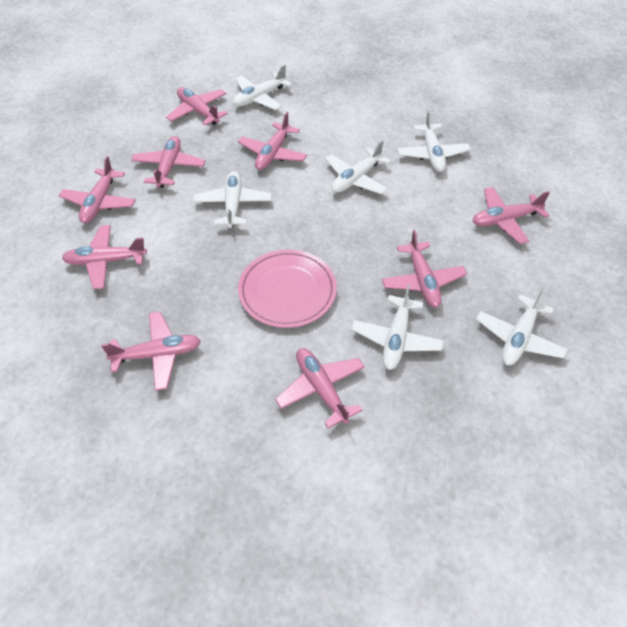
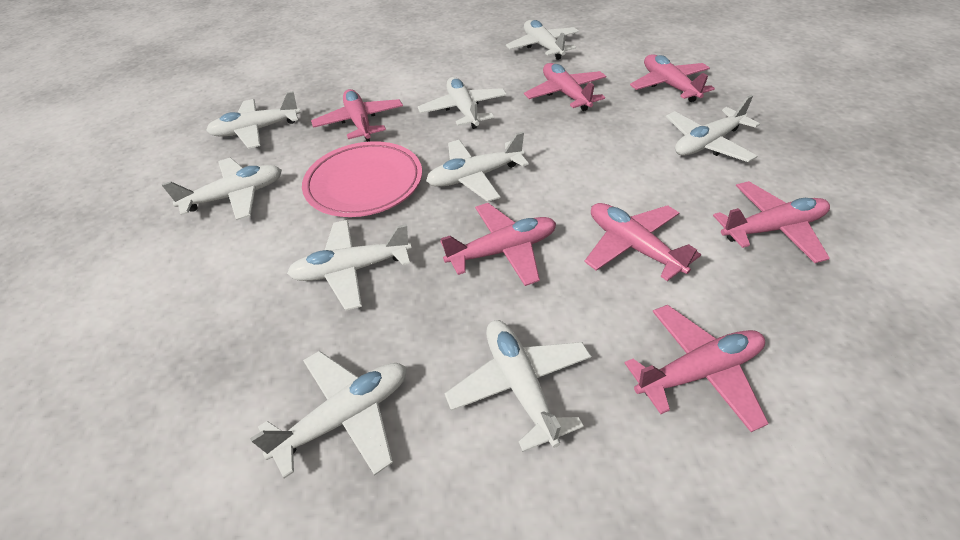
pink plane: [59,156,136,223] [62,225,147,289] [101,311,201,391] [131,136,205,188] [166,87,228,126] [238,112,307,170] [275,348,365,428] [382,230,467,308] [472,187,550,244] = 9 -> [311,89,403,142] [440,203,556,286] [524,63,606,111] [584,203,701,281] [625,305,769,432] [630,54,715,102] [713,181,830,263] = 7
white plane: [193,171,272,228] [233,65,292,110] [325,140,391,194] [351,284,444,370] [397,111,471,172] [476,287,568,365] = 6 -> [162,158,282,220] [206,91,301,149] [250,351,407,478] [287,220,412,311] [418,77,507,129] [426,132,529,202] [445,320,591,452] [506,20,579,60] [666,95,760,162] = 9

